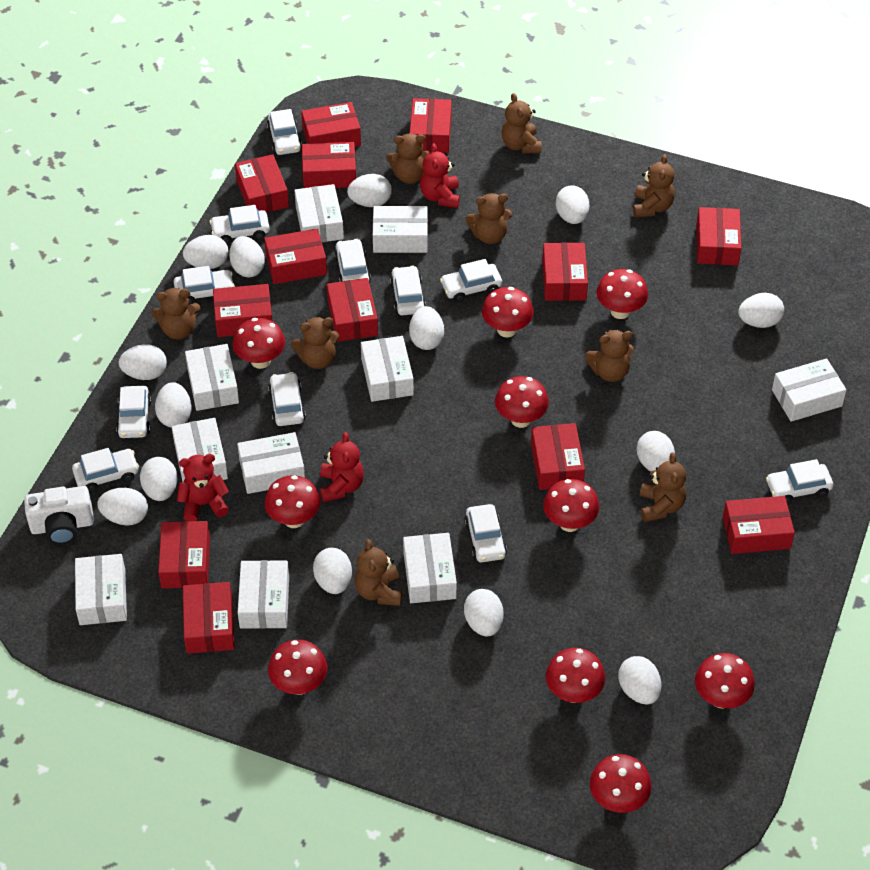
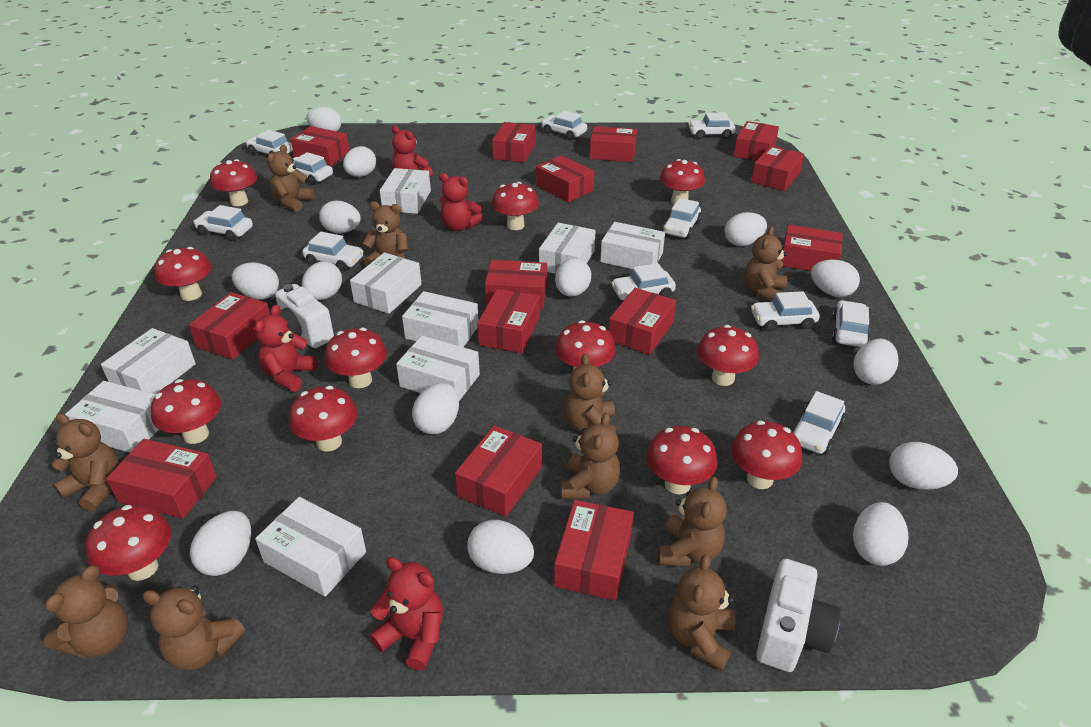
brown teddy bear: [151,288,201,339] [291,317,339,369] [355,539,402,606] [386,133,430,184] [466,193,512,244] [501,93,542,153] [585,330,634,382] [633,154,675,217] [640,452,686,522] = 9 -> [44,565,128,658] [52,413,119,511] [142,585,245,671] [268,144,314,212] [362,201,408,267] [561,413,620,499] [564,354,616,432] [658,477,726,567] [668,554,735,671] [744,227,787,302] = 10
red box: [158,521,210,589] [183,582,234,654] [213,284,272,337] [235,154,289,213] [264,229,327,284] [301,102,361,147] [302,142,356,188] [327,278,378,342] [410,98,452,153] [531,423,585,490] [542,243,588,301] [696,207,741,266] [723,496,795,554] = 13 -> [106,439,217,519] [189,292,270,359] [290,126,350,166] [455,425,542,517] [477,289,540,353] [485,260,547,309] [492,122,536,163] [536,155,595,202] [554,500,634,601] [590,126,637,162] [609,288,676,355] [734,121,779,161] [751,146,804,191] [781,225,843,271] = 14
red mushroom: [232,318,285,369] [265,475,321,528] [268,640,327,695] [482,287,534,338] [495,376,549,428] [543,479,599,532] [546,648,605,703] [590,754,652,813] [596,269,648,319] [695,653,755,709] = 10 -> [86,505,171,581] [151,379,221,444] [154,247,212,301] [210,159,257,206] [289,386,357,452] [325,328,387,388] [492,182,539,230] [555,320,616,370] [646,426,717,494] [660,159,705,204] [697,325,759,386] [731,421,802,489] = 12
red teddy bear: [177,454,229,521] [320,432,364,502] [420,143,460,208] = 3 -> [255,305,317,392] [369,557,443,671] [392,126,433,177] [439,173,483,231] = 4
white box: [75,554,127,625] [172,418,228,482] [185,344,239,411] [237,432,305,494] [238,560,289,629] [294,184,344,242] [361,336,414,402] [373,206,428,253] [403,533,457,603] [772,358,846,422] = 10 -> [65,381,159,453] [101,328,196,394] [255,497,366,597] [350,252,422,314] [380,168,431,214] [396,336,480,401] [402,291,479,347] [539,223,596,274] [600,222,665,269] = 9
white camera: [24,486,94,545] = 1 -> [275,284,334,348] [756,559,840,672] = 2

